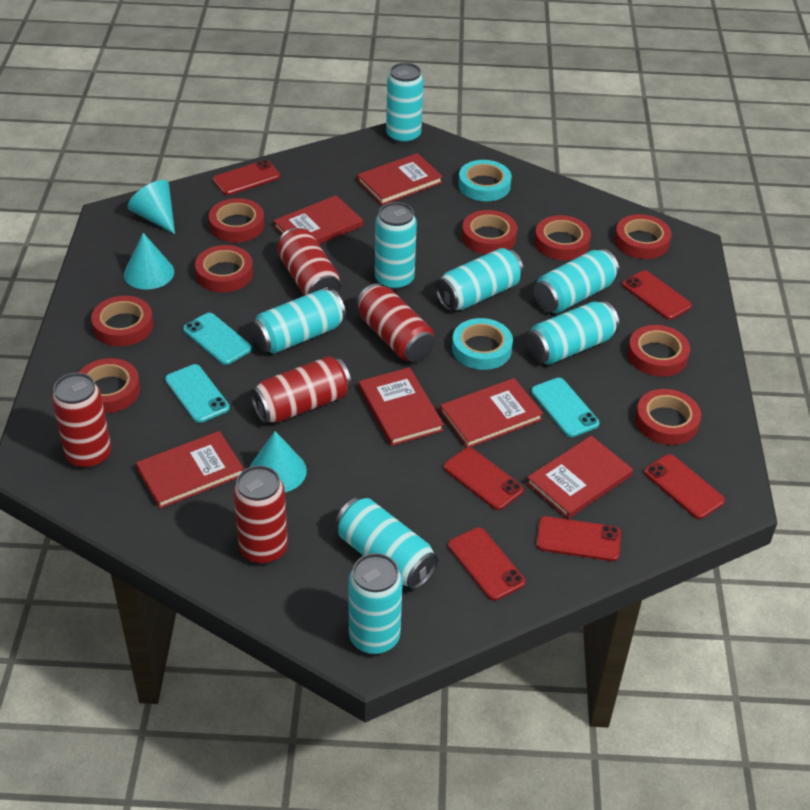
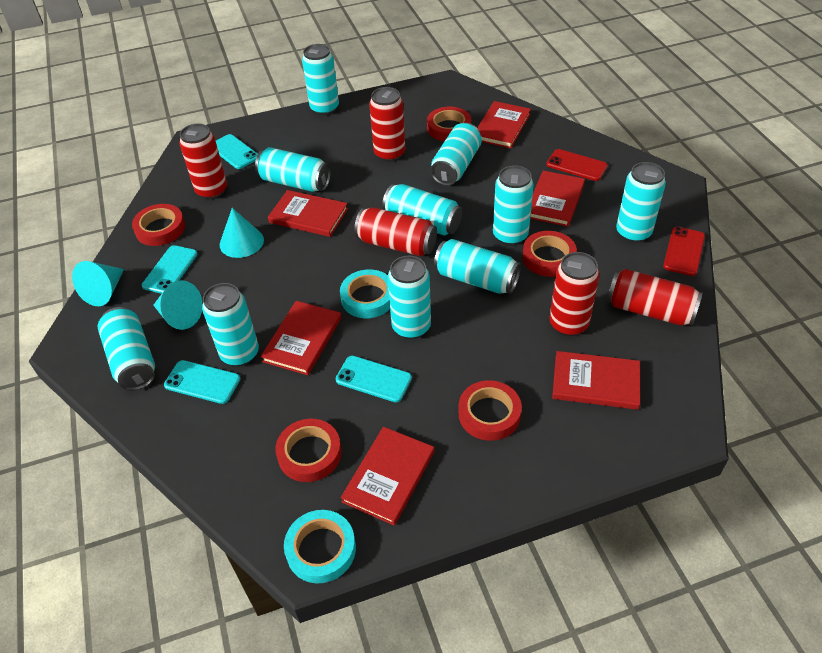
red phone: [213,160,280,195] [444,447,524,510] [448,527,525,601] [536,516,621,561] [622,270,692,320] [644,454,725,519] = 6 -> [546,149,608,181] [663,227,705,276] = 2
red tape: [79,358,140,413] [91,296,154,346] [195,245,253,292] [209,198,264,243] [462,210,518,254] [535,215,591,260] [615,214,672,259] [628,325,690,377] [635,389,701,445] = 9 -> [132,204,185,246] [275,419,342,482] [427,107,471,141] [459,380,522,441] [522,231,577,277] = 5
turquoise can: [251,289,346,354] [336,497,438,590] [348,553,403,655] [375,202,417,291] [386,63,424,144] [435,248,524,311] [526,301,619,365] [534,249,619,313] = 8 -> [97,307,155,391] [202,283,259,367] [255,147,331,192] [302,44,339,115] [382,184,462,236] [387,256,431,339] [430,123,482,186] [434,239,521,294] [493,165,534,246] [616,162,666,243] = 10
turquoise phone: [165,364,230,423] [183,313,252,365] [531,378,600,437] = 3 -> [142,245,198,294] [164,360,240,404] [216,134,258,169] [335,356,412,402] = 4

